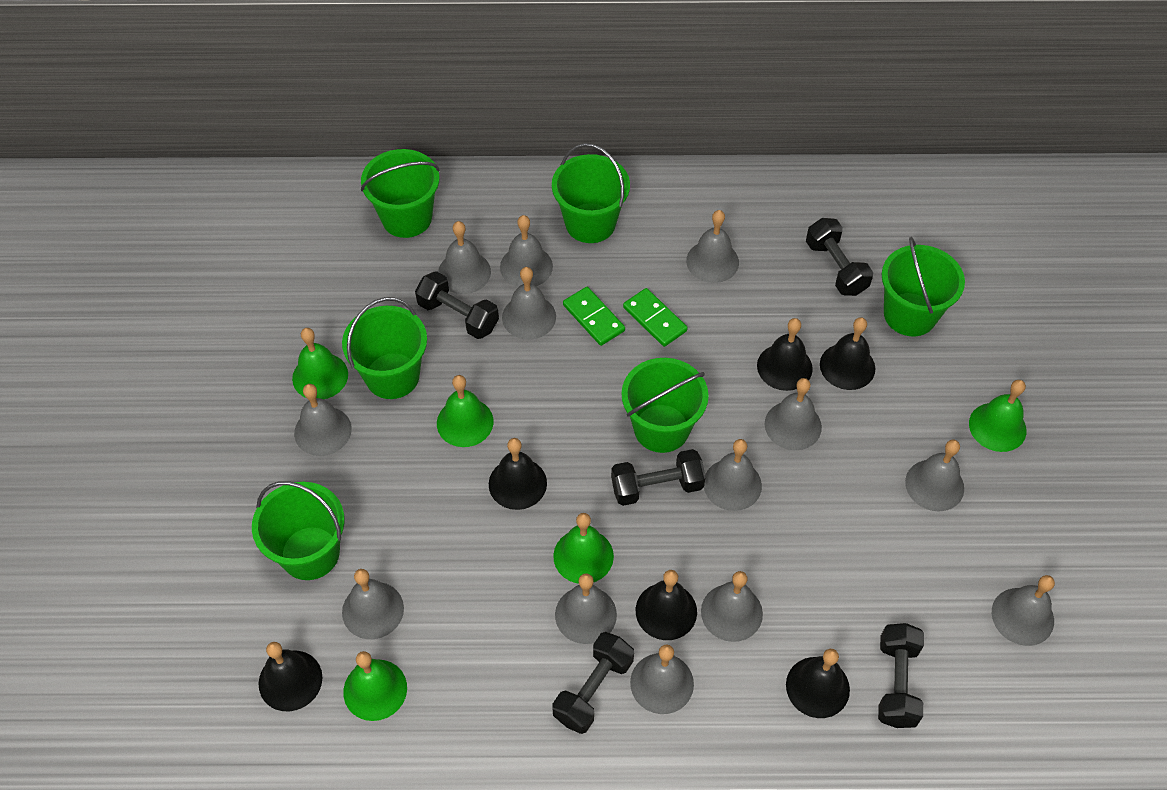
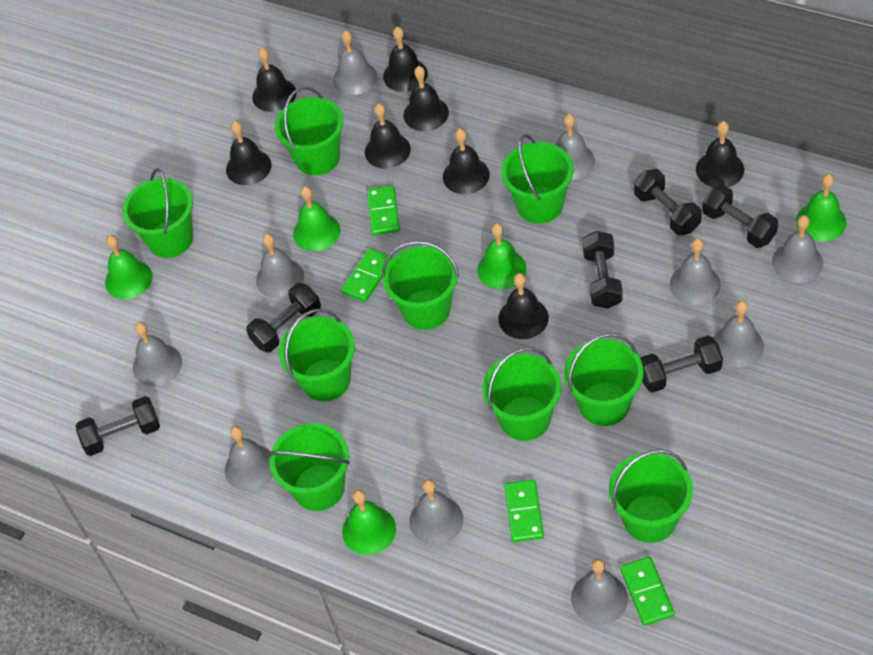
black bell: [259,642,323,711] [489,438,547,510] [636,570,697,640] [757,318,813,391] [786,649,850,718] [820,317,875,390] = 6 -> [226,121,272,185] [252,47,296,112] [365,103,411,169] [383,27,428,92] [403,66,449,131] [443,129,490,194] [498,273,549,339] [696,121,744,187] = 8
black dumbbell: [415,271,499,339] [553,632,634,734] [611,449,705,506] [806,218,873,296] [878,623,924,728] = 5 -> [76,396,160,456] [246,283,321,352] [582,231,622,309] [634,169,702,235] [640,335,723,392] [702,185,778,248] = 6
green bucket: [252,481,344,580] [342,297,427,399] [361,149,440,238] [552,143,630,243] [622,358,709,453] [882,237,965,336] = 6 -> [122,168,193,258] [268,423,350,511] [275,87,344,176] [279,309,355,401] [382,241,459,330] [482,347,562,441] [501,134,574,224] [564,333,643,426] [609,449,693,543] = 9
green domino: [563,287,625,346] [623,288,688,347] = 2 -> [341,248,393,302] [367,186,400,235] [504,480,544,542] [620,557,674,626] = 4
grey bell: [294,384,352,456] [342,569,404,639] [438,221,491,294] [500,215,553,287] [502,267,556,340] [555,573,617,644] [630,644,694,714] [686,210,739,283] [701,571,763,642] [704,439,762,511] [765,378,822,450] [905,440,964,511] [992,575,1055,646] = 13 -> [133,322,182,386] [225,426,273,491] [256,234,304,299] [333,30,377,95] [409,479,463,545] [556,114,595,180] [571,558,628,625] [670,238,721,305] [713,300,764,368] [772,215,823,283] = 10

